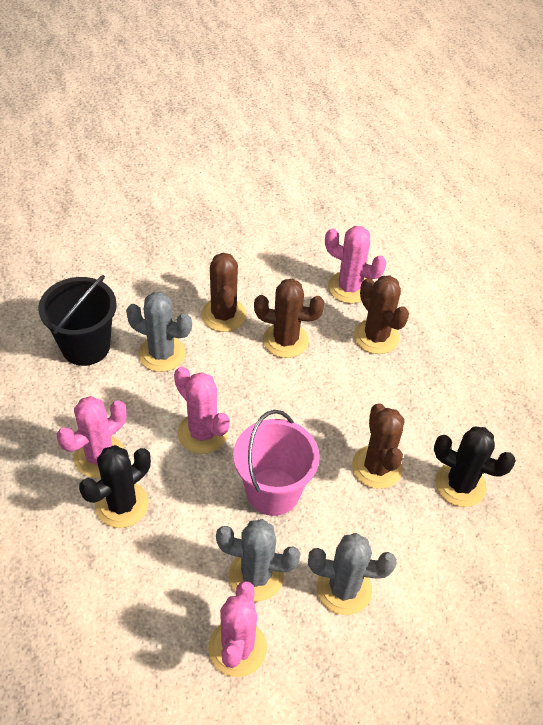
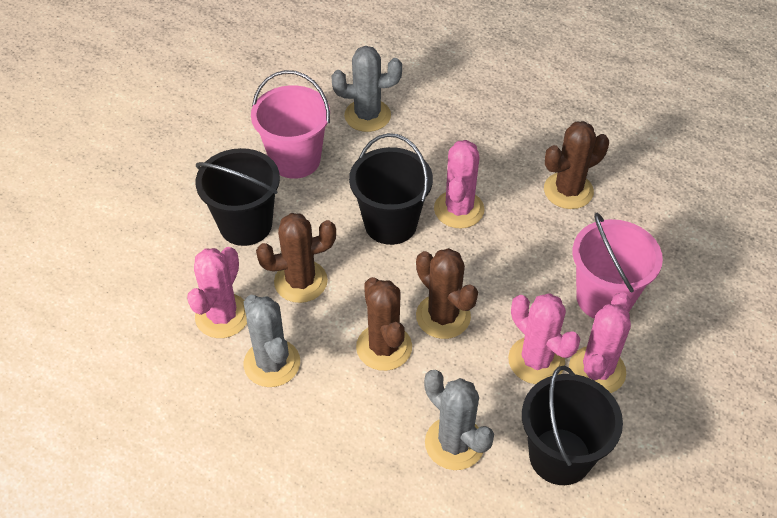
black bucket: [38,275,117,366] = 1 -> [196,148,280,246] [349,133,433,245] [522,366,623,485] = 3
black cactus: [79,445,151,528] [434,427,516,507] = 2 -> none = 0
pink bucket: [233,410,320,516] = 1 -> [251,70,330,179] [572,213,663,319] = 2

